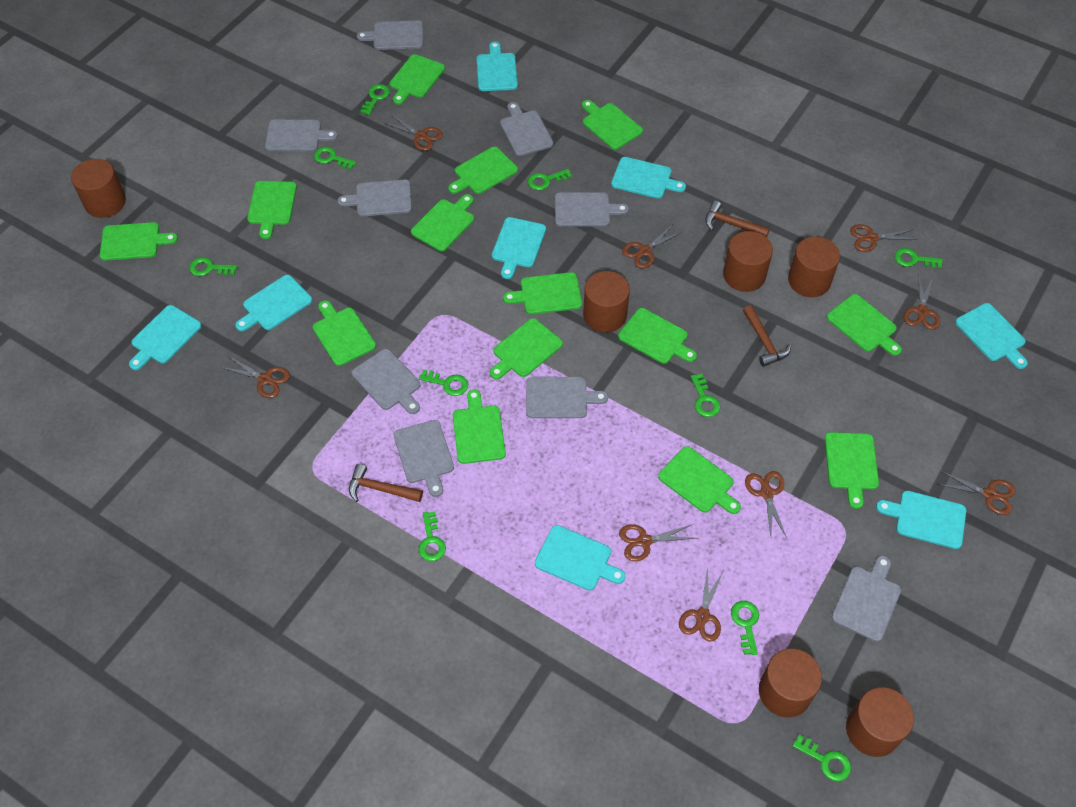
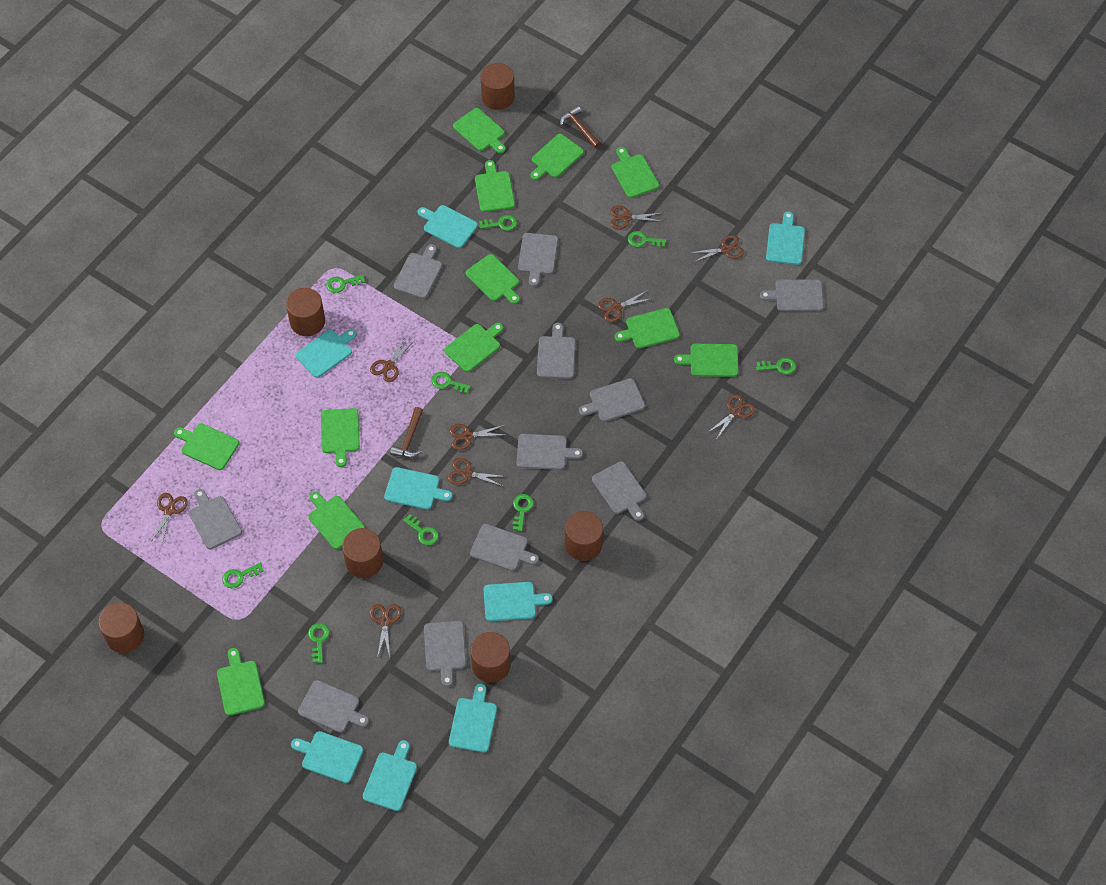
brown hammer: [349,464,423,502] [705,201,770,237] [743,305,791,367] = 3 -> [390,407,423,458] [560,106,601,149] = 2
green cutting board: [100,222,178,261] [247,181,297,239] [313,300,376,366] [390,54,445,105] [411,194,474,251] [448,147,518,194] [453,390,506,464] [490,318,563,379] [503,272,582,314] [582,100,643,150] [618,308,697,364] [658,446,741,514] [825,432,879,509] [827,294,902,356] = 14 -> [174,423,239,470] [217,648,265,716] [308,492,365,549] [321,408,360,467] [444,323,504,372] [453,108,506,153] [466,254,520,304] [475,160,515,212] [530,134,584,180] [611,147,659,198] [614,308,680,348] [674,344,738,377] = 12
green key: [189,257,237,276] [314,147,356,169] [361,84,390,115] [418,512,446,561] [419,370,468,396] [528,169,572,190] [691,374,720,417] [731,601,759,655] [792,734,851,781] [894,248,943,268] = 10 -> [222,563,264,588] [308,623,329,663] [326,275,365,293] [403,514,439,545] [431,372,471,394] [479,215,517,231] [513,494,534,531] [628,231,666,247] [756,357,796,375] = 9
grey cutting board: [265,120,338,151] [337,180,412,217] [352,349,420,414] [357,20,423,50] [394,420,454,497] [500,102,553,156] [526,377,608,418] [555,192,629,227] [832,556,901,642] = 9 -> [189,489,242,549] [298,680,369,733] [394,244,442,299] [424,621,466,687] [470,524,539,571] [517,434,583,470] [518,233,558,287] [537,323,575,379] [579,378,645,422] [592,461,646,521] [760,279,824,311] = 11

